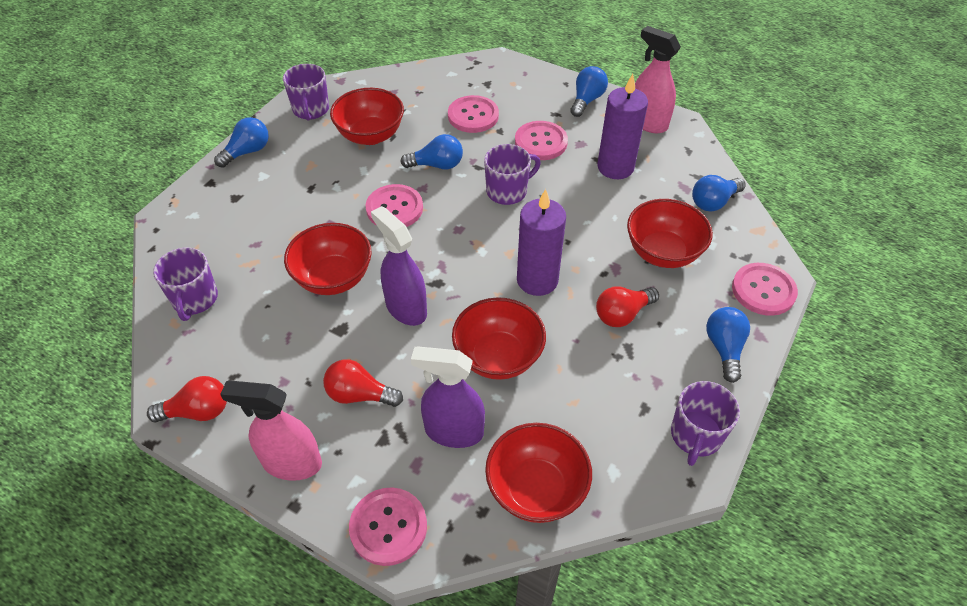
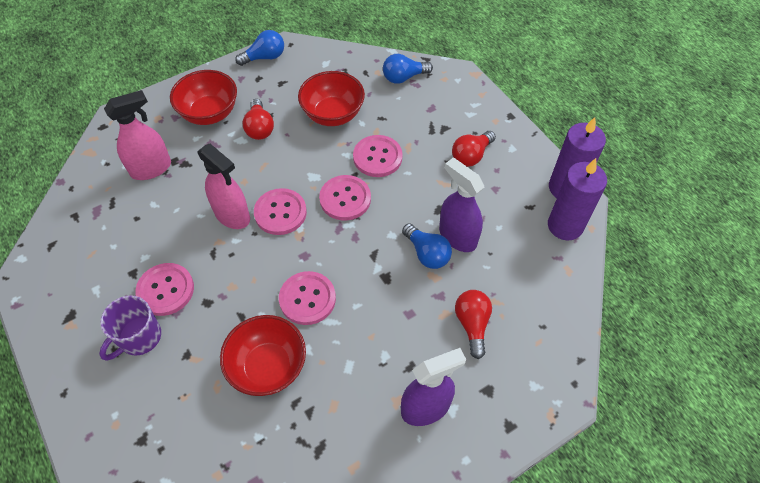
blue light bulb: [214,117,269,168] [400,134,463,169] [570,66,608,117] [692,175,746,212] [706,307,750,383] = 5 -> [235,30,284,66] [383,54,433,84] [402,224,452,269] = 3
purple mug: [153,248,218,321] [283,64,329,120] [484,144,541,205] [671,381,740,466] = 4 -> [99,295,161,361] = 1
red bowl: [284,223,372,295] [330,88,404,145] [452,297,546,380] [485,423,592,523] [627,199,713,268] = 5 -> [170,70,237,125] [220,315,306,396] [298,71,365,126] = 3

